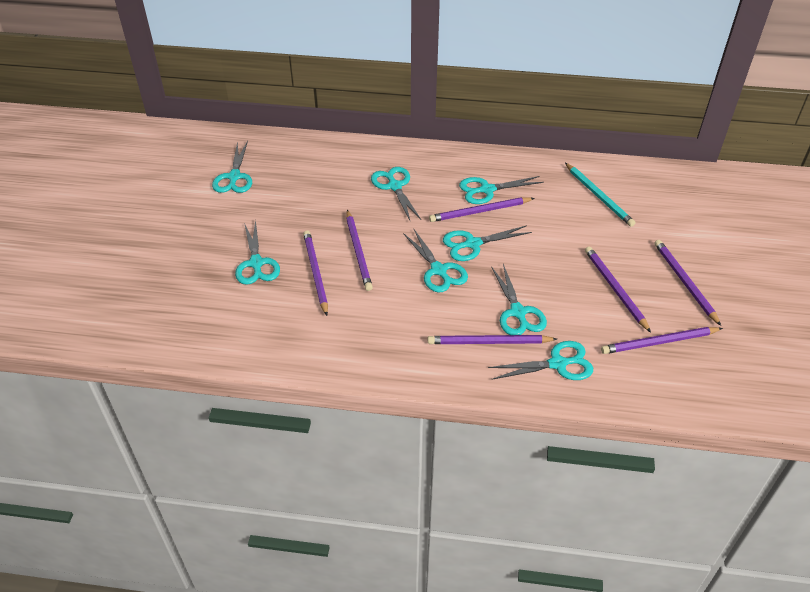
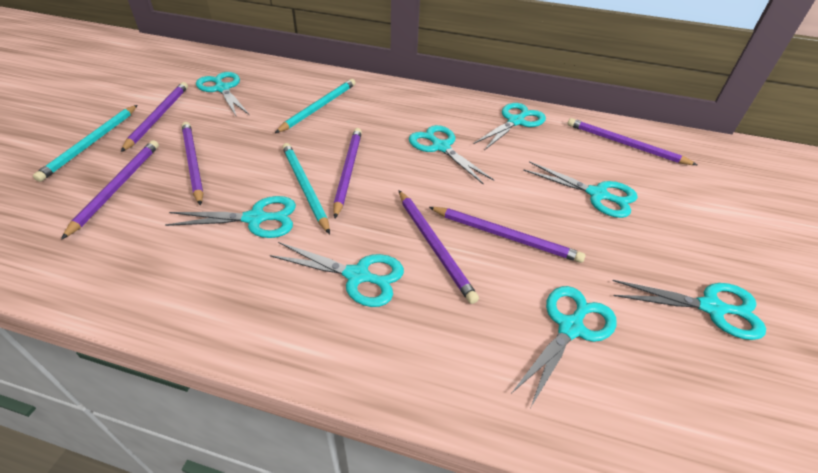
turquoise pencil: [565,163,636,227] = 1 -> [33,105,137,182] [275,79,356,133] [282,143,330,234] = 3

